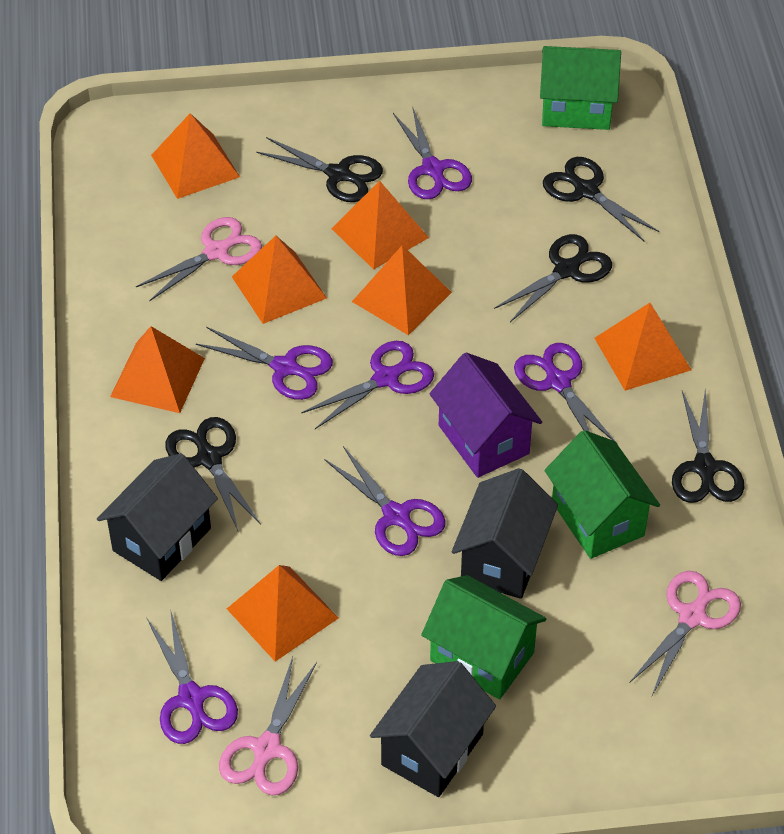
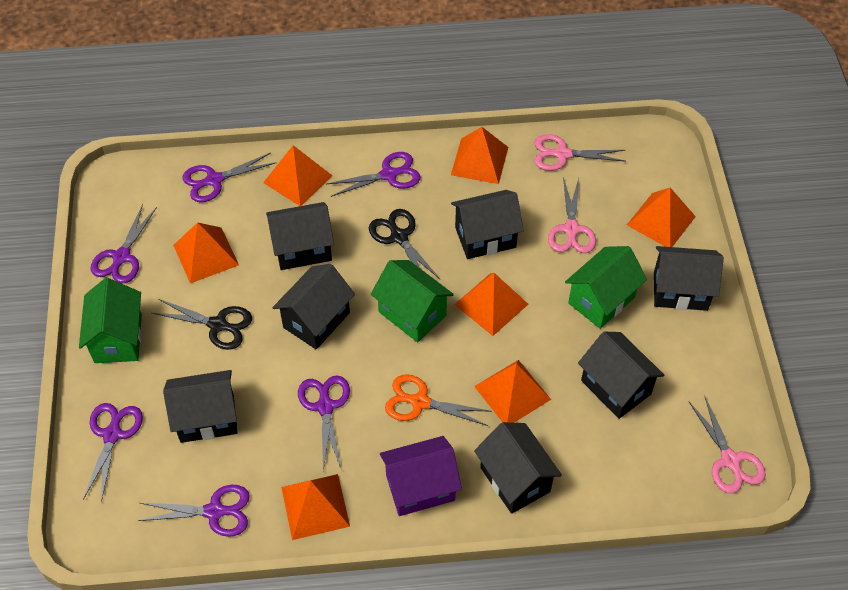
black house: [97,453,218,581] [370,661,496,797] [452,468,558,599] = 3 -> [163,370,238,443] [266,202,334,270] [273,264,355,349] [451,190,524,259] [474,422,562,514] [578,332,664,419] [654,246,724,311] = 7
black scissors: [165,417,261,531] [256,137,383,202] [494,234,612,322] [543,157,659,242] [672,389,745,503] = 5 -> [152,299,252,350] [369,209,441,280] = 2
orange scissors: none = 0 -> [385,374,492,426] = 1

